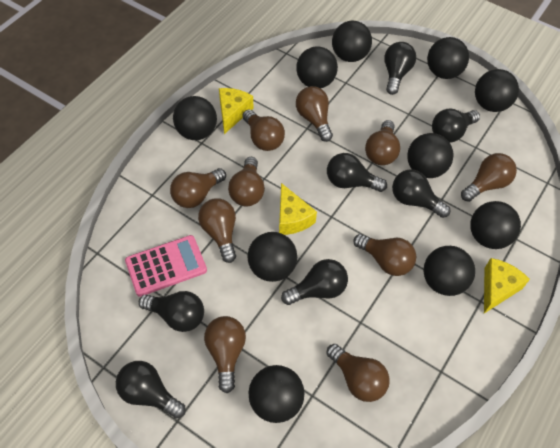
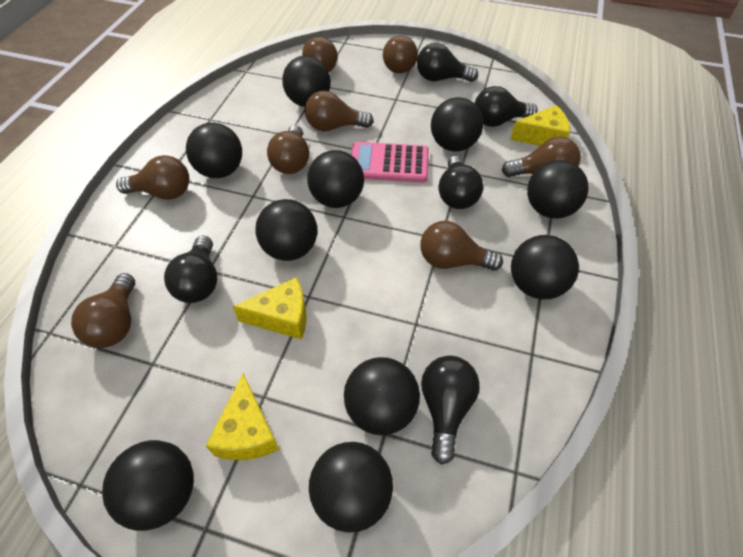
black light bulb: [116,361,186,419] [139,291,204,332] [281,259,348,305] [327,153,387,192] [384,42,416,95] [392,170,450,218] [432,109,480,143] = 7 -> [164,236,217,303] [417,43,478,82] [421,356,480,465] [438,156,483,209] [475,86,537,127] = 5
brown light bulb: [170,168,226,208] [198,198,236,263] [204,316,246,393] [228,157,265,206] [243,109,285,151] [296,86,333,142] [326,344,390,402] [353,234,416,276] [365,120,400,165] [461,153,517,202] = 10 -> [71,273,135,348] [116,155,189,200] [267,125,309,174] [302,37,338,72] [305,90,374,131] [383,35,418,73] [420,221,503,271] [502,137,581,177] = 8

